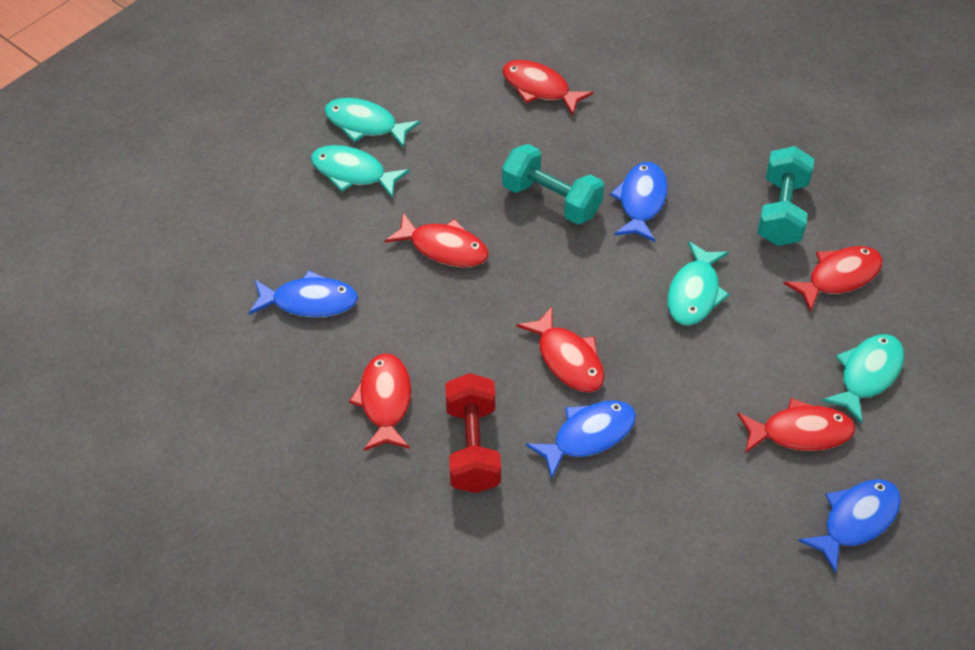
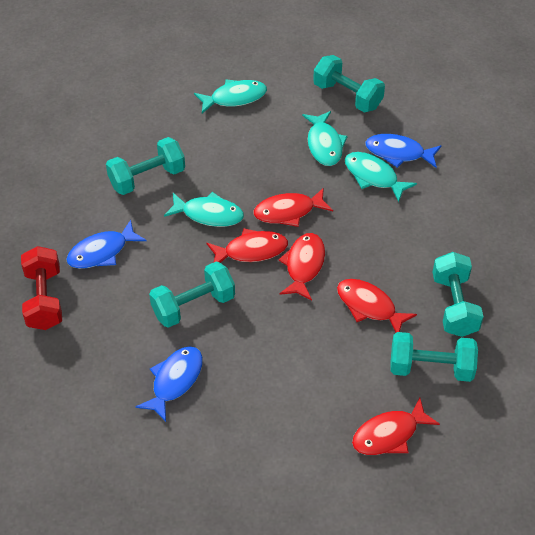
blue fish: [249,270,358,317] [526,401,636,479] [610,162,668,242] [798,479,901,574] = 4 -> [66,219,146,269] [136,346,203,422] [365,134,442,168] = 3
red fish: [349,353,411,451] [385,213,489,267] [502,60,594,116] [516,307,605,392] [737,398,855,453] [783,246,883,312] = 6 -> [207,228,288,263] [254,187,333,227] [278,233,325,301] [337,279,417,333] [352,397,440,455] = 5
turquoise dumbbell: [502,144,604,224] [757,146,814,246] = 2 -> [106,137,185,195] [149,261,235,328] [313,55,385,112] [390,332,478,382] [432,252,484,337] = 5

